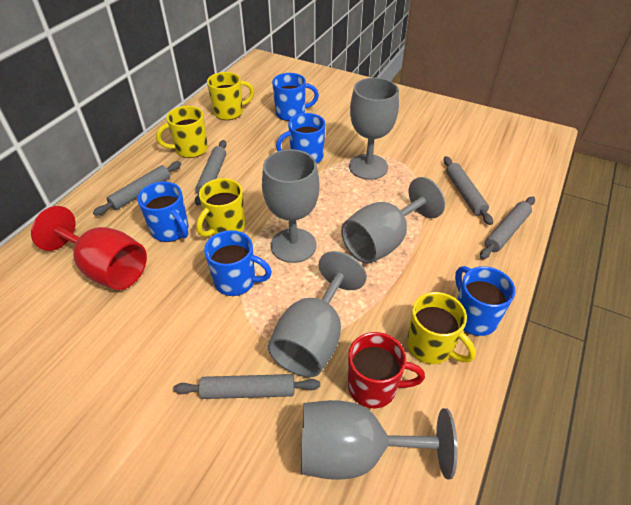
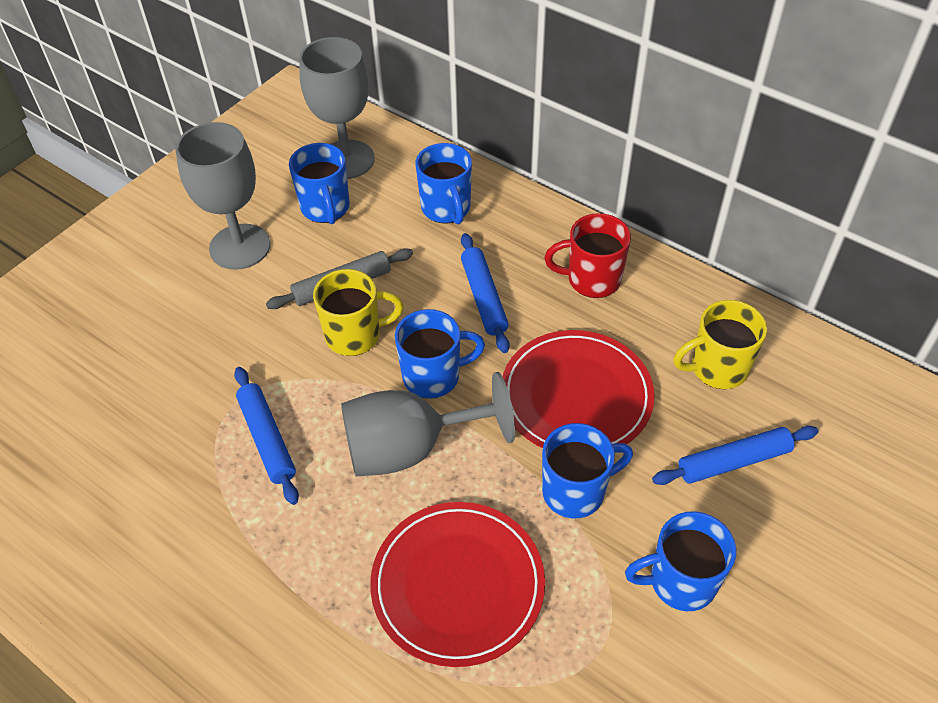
blue rolling pin: none = 0 -> [234,367,299,505] [461,233,509,353] [652,426,818,485] = 3
grey goblet: [262,149,320,263] [268,251,367,377] [301,400,458,480] [341,177,445,264] [349,78,399,180] = 5 -> [175,122,270,270] [299,37,375,179] [341,372,515,477] = 3
grey rolling pin: [93,161,181,216] [173,374,320,399] [195,140,227,205] [443,156,493,225] [480,196,535,259] = 5 -> [266,248,413,309] = 1
red goblet: [31,206,147,290] = 1 -> none = 0
red plate: none = 0 -> [370,502,545,667] [502,330,655,448] = 2
yellow mug: [156,106,208,158] [196,178,245,237] [207,72,254,120] [407,292,476,364] = 4 -> [313,269,403,356] [673,300,767,389] = 2

